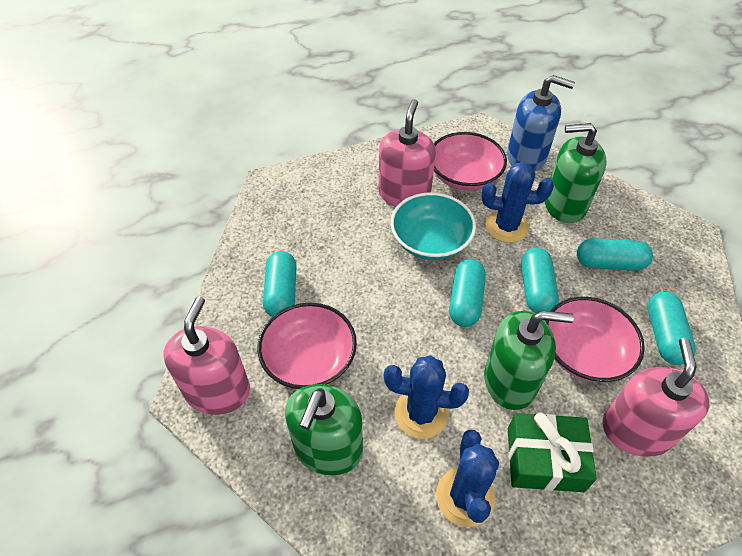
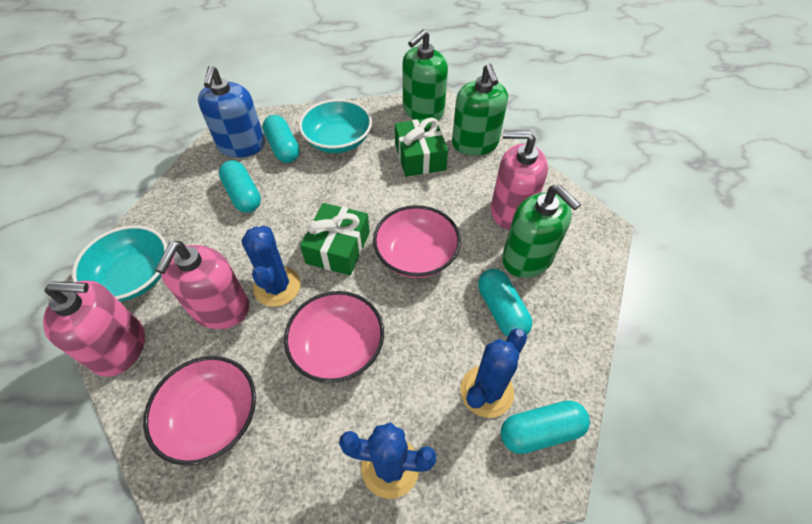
green gift: [508,413,597,492] = 1 -> [300,203,370,275] [395,117,448,177] = 2
turquoise bowl: [391,192,476,260] = 1 -> [72,225,167,301] [299,99,372,153] = 2
turquoise capsule: [263,251,297,317] [449,259,486,327] [521,248,559,313] [577,238,653,271] [648,292,696,365] = 5 -> [219,160,261,213] [263,115,300,163] [478,269,532,337] [501,400,590,454] = 4

